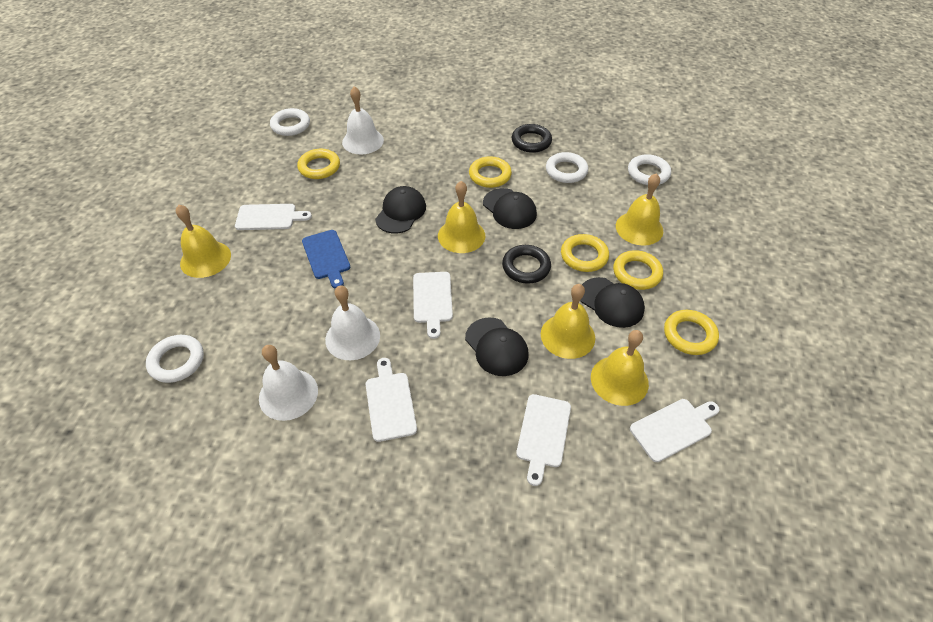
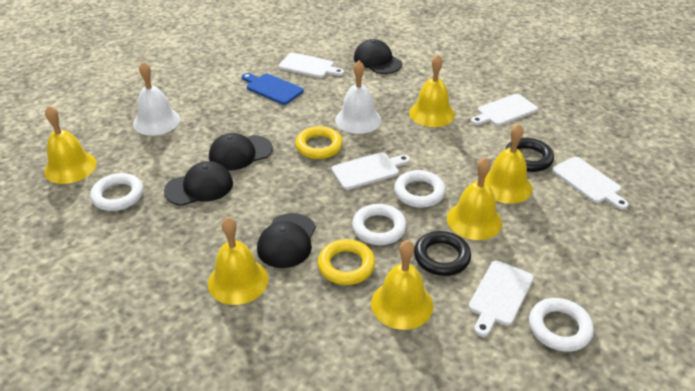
white bell: [259,345,318,421] [325,285,380,360] [342,86,384,154] = 3 -> [133,62,180,136] [335,60,381,134] = 2
yellow bell: [176,205,231,278] [438,181,485,253] [541,284,595,359] [591,330,649,406] [616,173,663,246] = 5 -> [44,106,97,184] [208,217,268,305] [371,240,433,330] [409,54,455,127] [447,157,502,240] [484,124,532,204] = 6
yellow ring: [297,149,340,179] [469,156,512,188] [561,234,609,272] [613,250,663,290] [664,310,719,355] = 5 -> [295,126,343,159] [318,239,375,285] = 2

